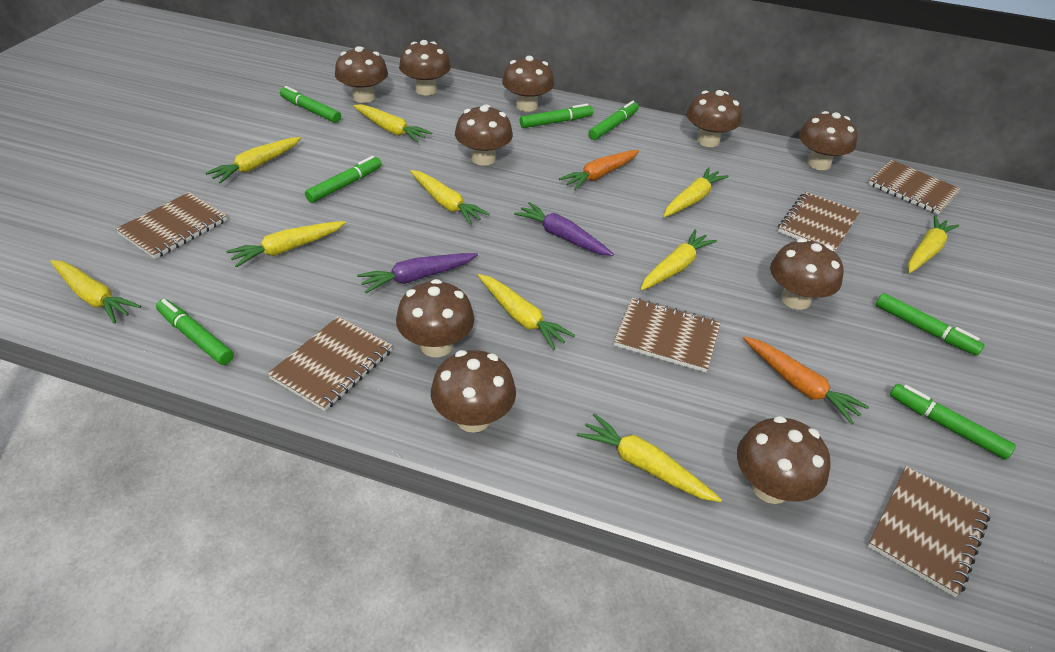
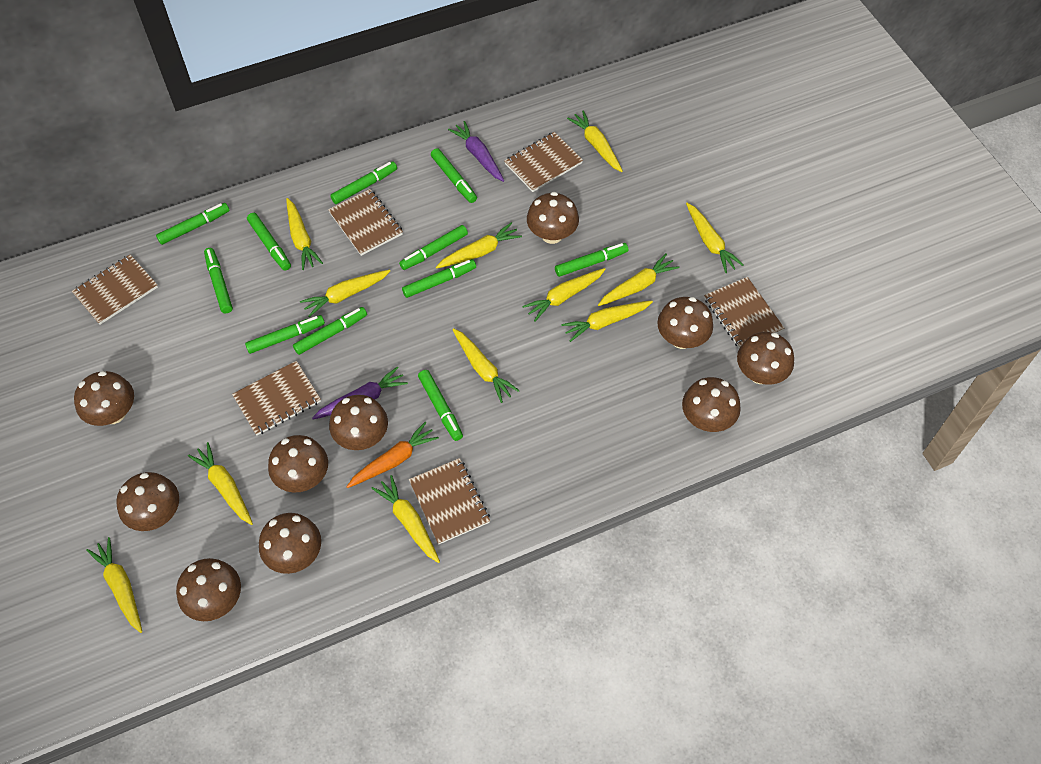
green marker: [156,299,234,365] [280,86,341,123] [305,156,382,203] [520,104,593,128] [588,101,639,140] [876,293,984,356] [890,384,1016,460] = 7 -> [156,203,230,245] [204,248,233,313] [245,315,325,354] [247,213,291,271] [293,307,367,355] [330,161,397,204] [399,225,468,270] [402,259,476,298] [418,370,463,441] [431,148,477,203] [555,243,628,277] = 11
orange carrot: [559,150,639,190] [743,336,869,424] = 2 -> [346,422,439,488] = 1
yellow carrot: [50,260,141,323] [205,137,301,184] [226,221,346,268] [353,105,432,143] [410,170,490,225] [478,274,575,350] [577,413,722,502] [641,230,717,290] [664,167,729,217] [908,215,959,273] = 10 -> [86,537,142,633] [188,442,253,525] [286,198,323,270] [300,270,390,317] [371,475,440,563] [436,222,522,268] [452,328,520,403] [522,268,606,321] [561,301,653,342] [567,110,623,172] [598,254,679,306] [686,203,744,273] = 12

